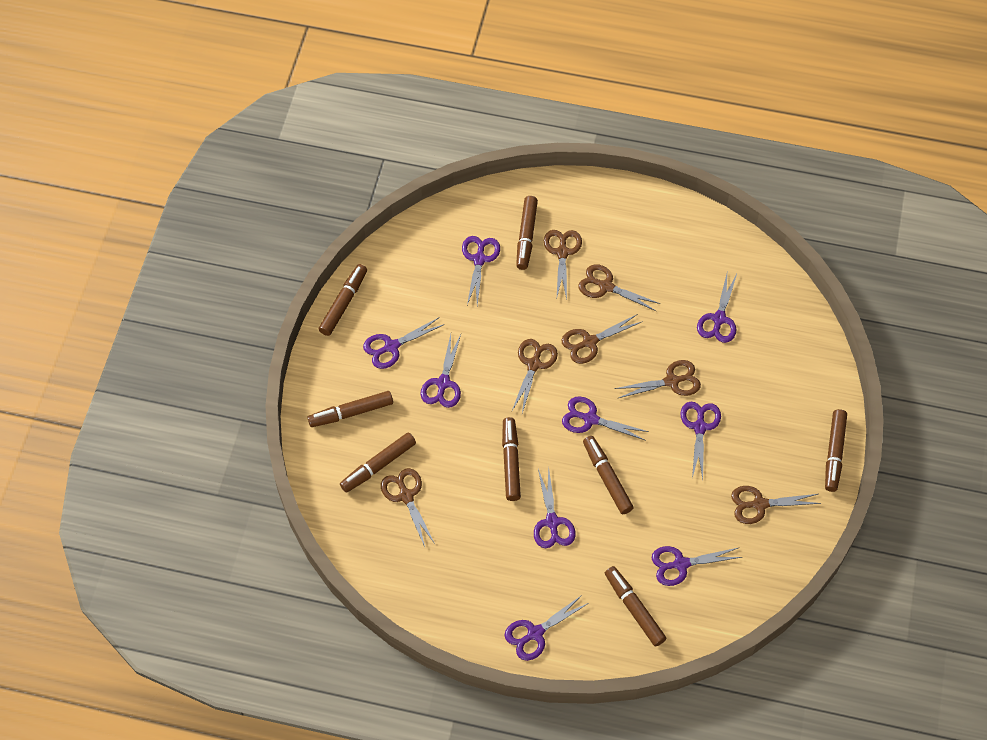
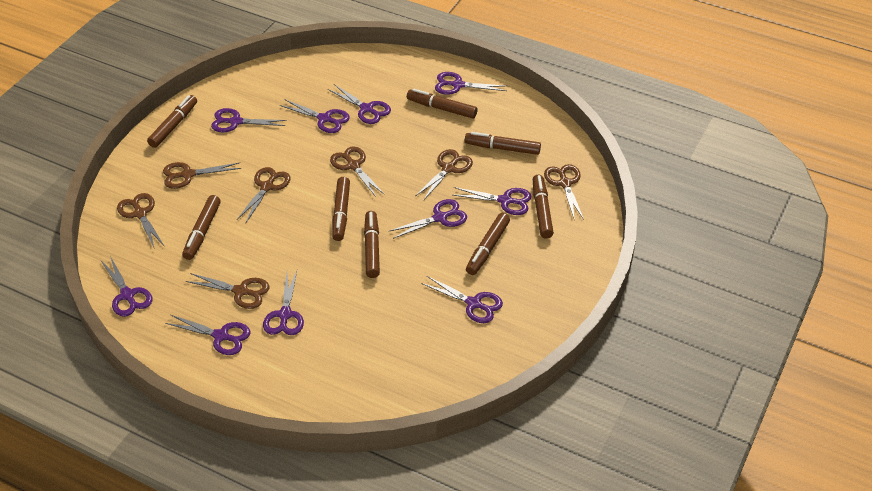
purple scissors: [363,317,445,369] [420,334,461,408] [462,236,500,305] [505,595,589,661] [534,467,576,548] [562,396,649,441] [652,546,742,586] [680,402,721,480] [697,274,737,343] = 9 -> [101,256,152,317] [165,315,251,355] [211,108,287,132] [263,271,304,335] [280,99,350,133] [328,84,391,124] [390,199,467,239] [421,276,503,323] [435,72,507,95] [453,187,532,215] = 10

